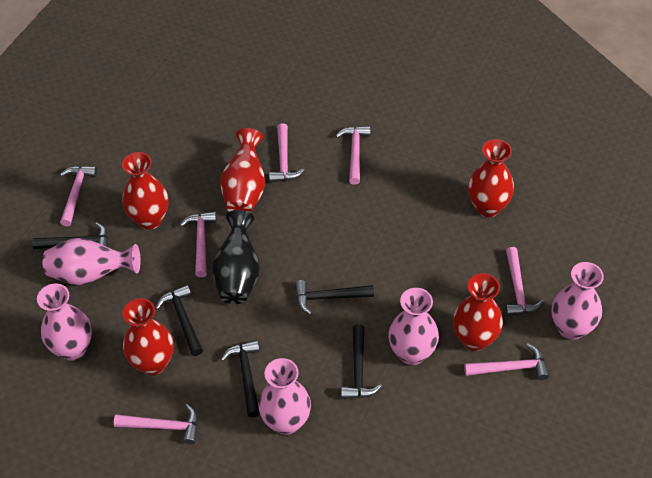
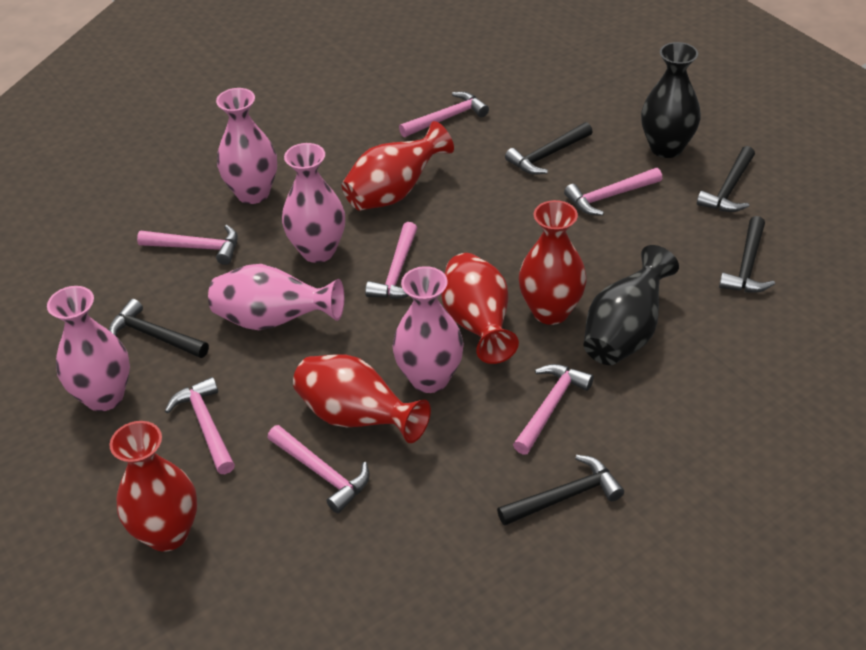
black vase: [212,210,260,304] = 1 -> [584,245,679,365] [641,42,701,158] = 2

